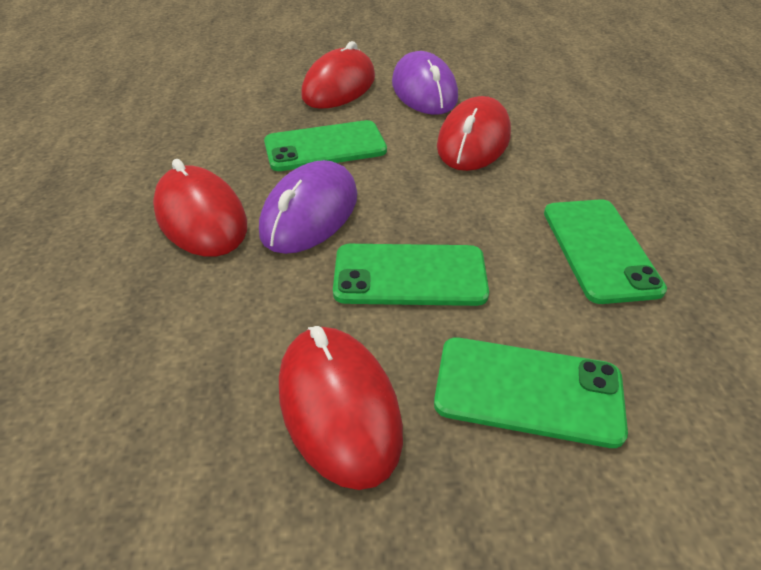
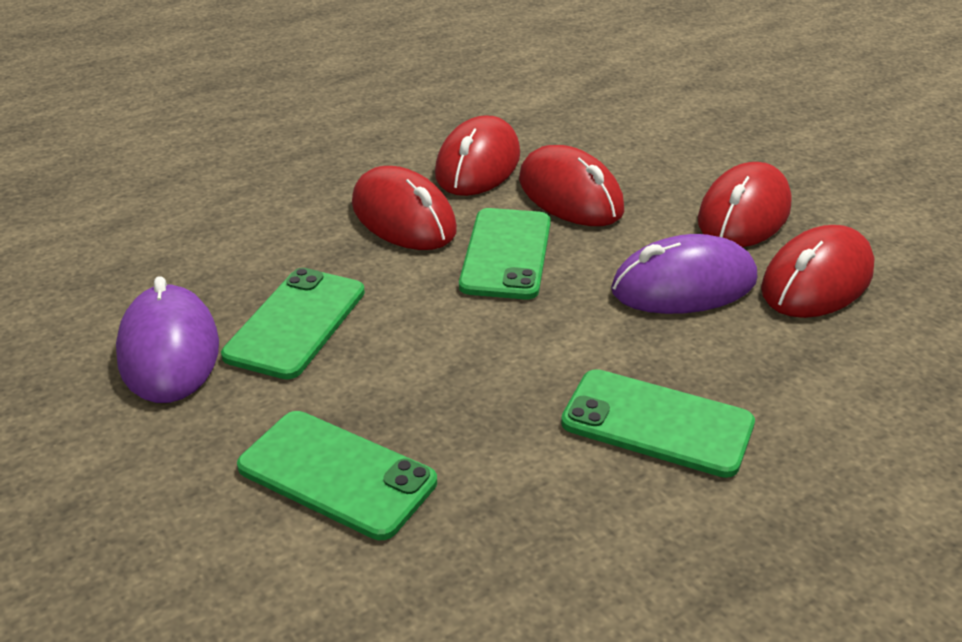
red mouse: [153,159,247,257] [279,326,403,490] [301,41,375,109] [437,96,511,171] = 4 -> [352,166,457,250] [435,115,520,196] [519,145,624,226] [698,162,792,247] [761,225,875,318] = 5

